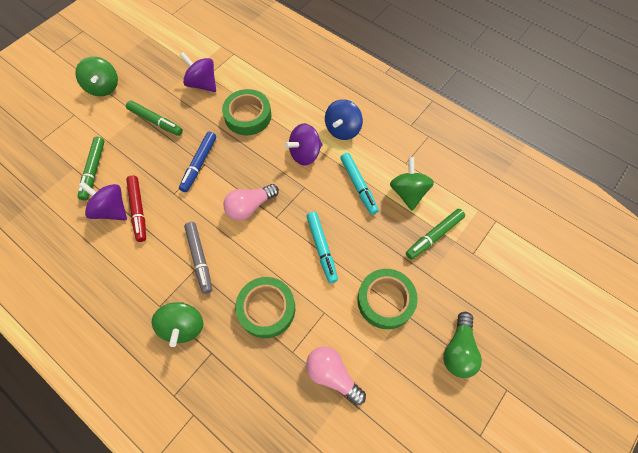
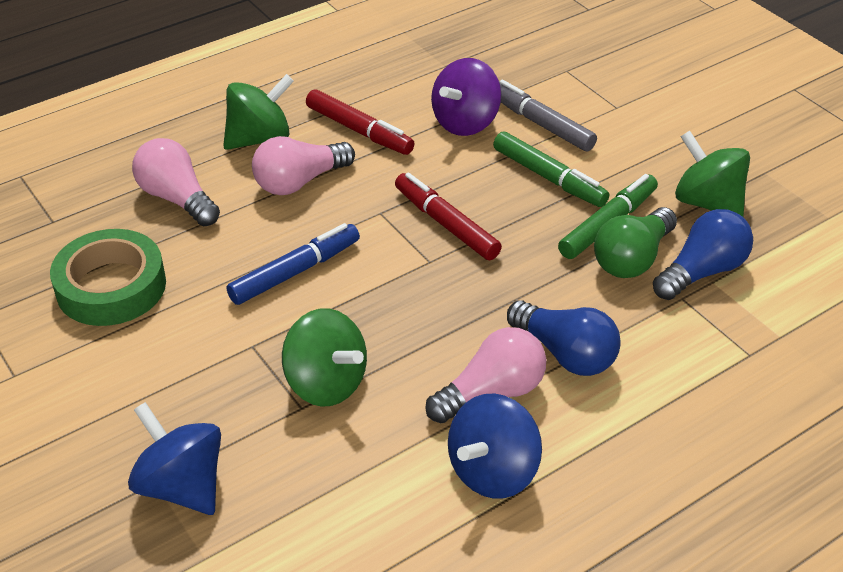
blue light bulb: none = 0 -> [507,300,621,376] [653,209,753,300] = 2
blue spinning top: [325,99,363,140] = 1 -> [128,402,221,515] [448,393,542,499] = 2
green marker: [77,137,105,200] [126,100,183,136] [406,209,465,260] = 3 -> [493,131,609,207] [558,174,658,259] = 2
green tape: [222,89,271,135] [235,277,295,338] [357,269,418,329] = 3 -> [50,229,166,326] = 1
pink light bulb: [223,184,279,221] [306,346,366,406] = 2 -> [132,138,220,226] [252,136,355,195] [425,327,546,423] = 3
purple spinning top: [79,181,127,221] [180,52,216,92] [284,123,323,165] = 3 -> [431,58,501,136] = 1
red marker: [126,175,146,242] = 1 -> [306,89,415,155] [395,173,502,260] = 2
turquoise marker: [306,212,338,283] [340,153,379,215] = 2 -> none = 0

